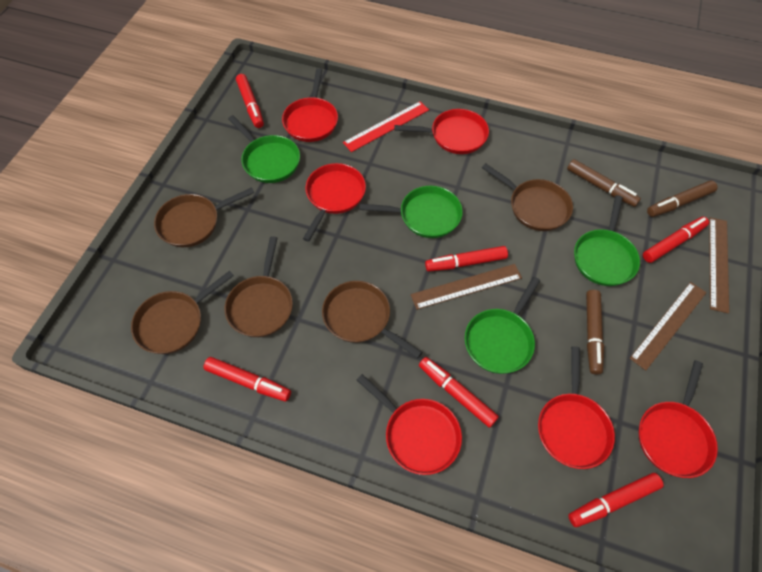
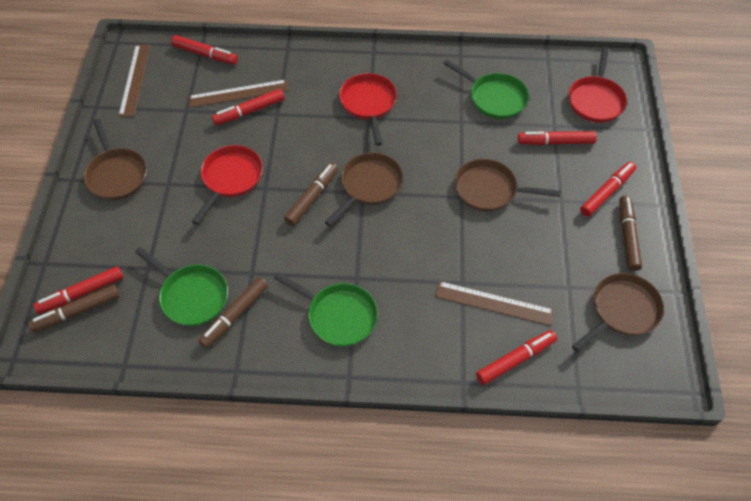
brown marker: [567,159,641,207] [586,290,604,374] [647,180,717,217] = 3 -> [28,285,120,332] [198,277,268,348] [284,163,338,226] [619,195,642,271] = 4
brown pan: [131,271,234,354] [154,187,254,247] [225,236,293,337] [322,281,422,358] [482,163,573,231] = 5 -> [84,118,147,200] [325,152,403,226] [454,159,560,212] [572,273,664,352] = 4
green pan: [228,115,300,183] [359,186,463,238] [465,277,540,374] [574,195,640,286] = 4 -> [135,247,228,326] [274,272,378,347] [443,60,529,119] = 3
red pan: [282,68,338,142] [303,163,366,242] [357,374,462,475] [394,109,489,154] [538,346,615,469] [639,360,718,478] = 6 -> [191,145,263,225] [339,73,397,146] [568,47,627,123] = 3
red ruler: [343,101,429,152] = 1 -> none = 0

